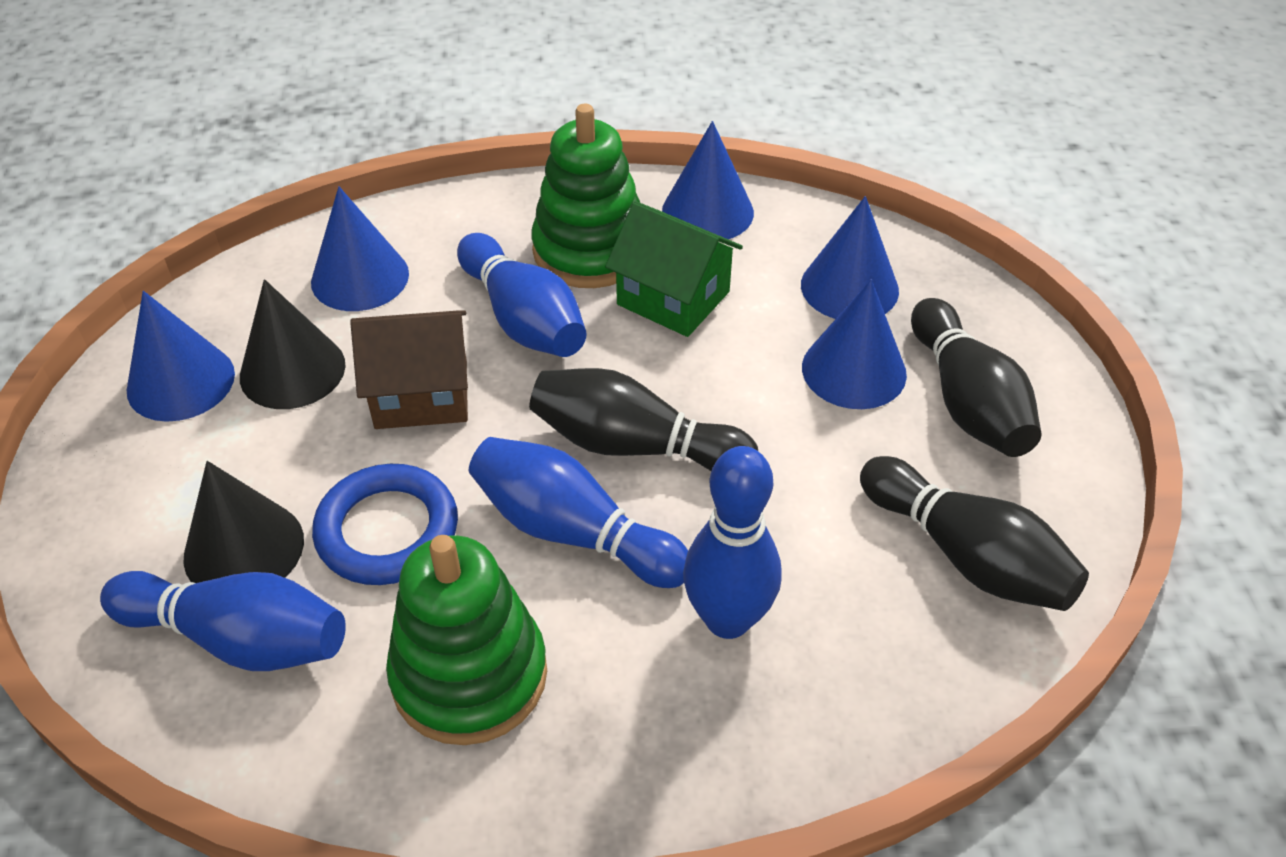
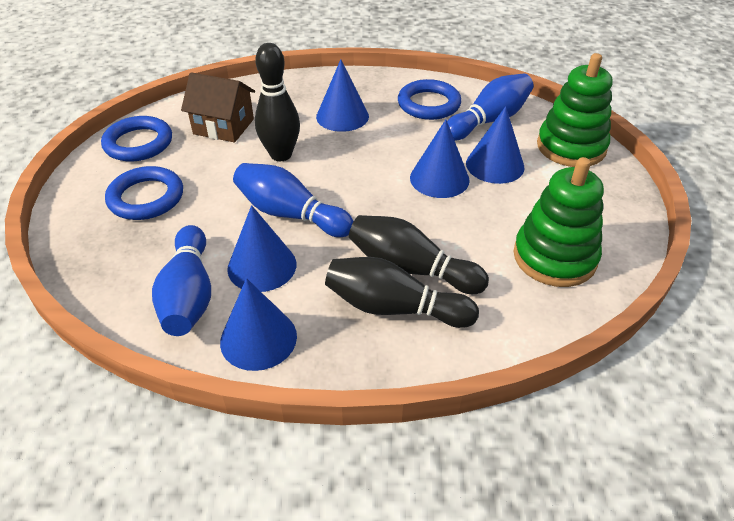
black cone: [183,461,304,583] [240,279,346,409] = 2 -> none = 0
blue bowling pin: [100,571,346,671] [457,233,586,357] [469,437,688,588] [683,446,782,639] = 4 -> [152,225,211,336] [233,163,354,237] [447,74,534,140] = 3
blue ring: [312,464,458,585] = 1 -> [101,116,172,161] [105,166,183,220] [398,79,461,120] = 3
green house: [605,201,743,337] = 1 -> none = 0

